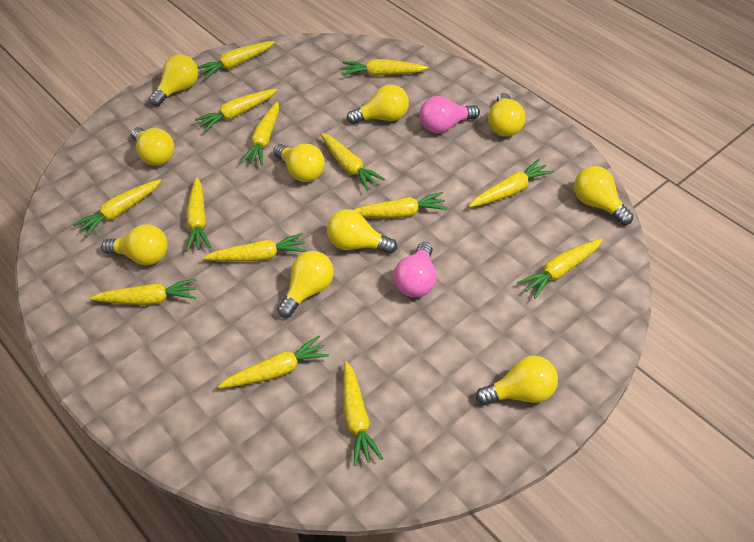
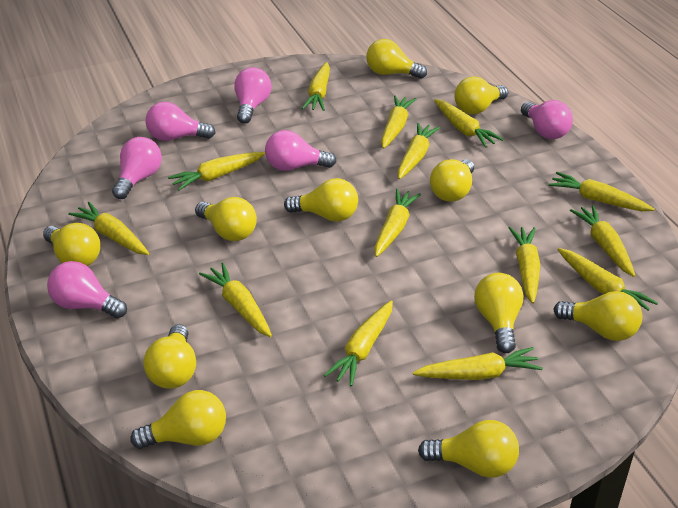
pink light bulb: [394,242,437,297] [420,96,480,133] = 2 -> [47,261,127,318] [112,137,162,199] [145,102,215,141] [234,67,272,124] [265,130,337,171] [521,100,573,139] = 6
yellow light bulb: [101,224,168,265] [131,127,174,166] [149,54,198,106] [273,144,325,182] [277,251,334,318] [327,209,397,254] [347,84,409,124] [476,356,558,405] [488,93,525,137] [574,166,633,225] = 10 -> [43,223,101,266] [130,390,226,449] [143,324,196,389] [195,197,257,241] [284,178,358,222] [366,39,427,79] [418,420,519,478] [430,159,474,202] [454,76,508,114] [474,273,524,353] [554,291,642,341] = 11

